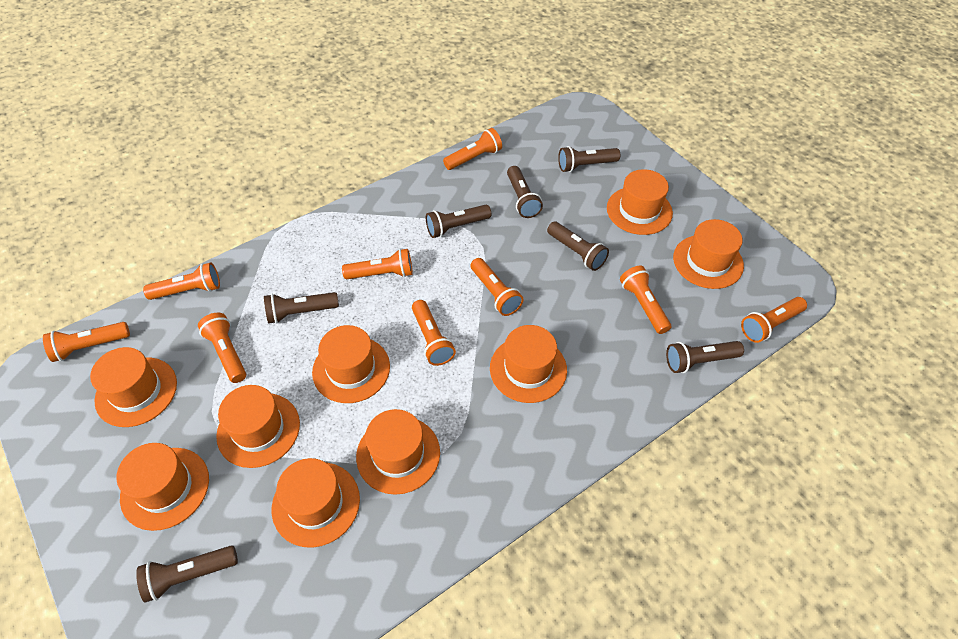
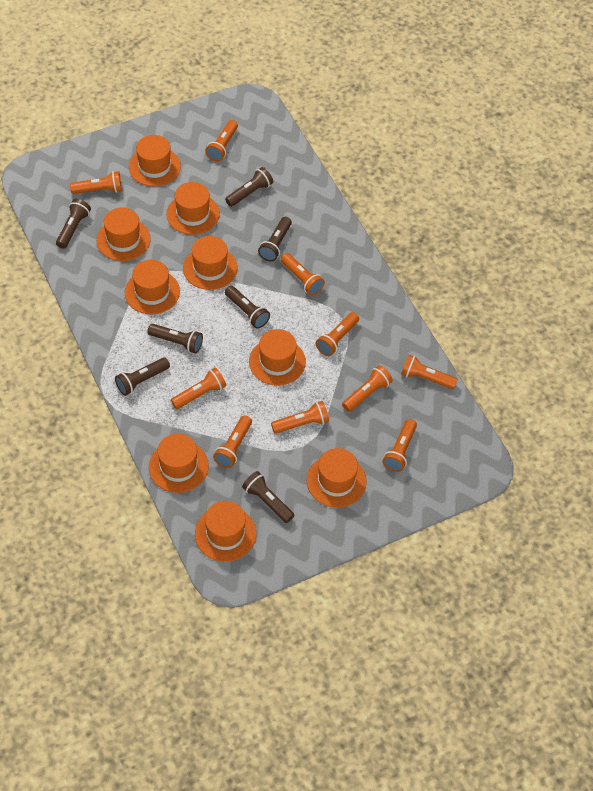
orange flashlight: [43,322,130,362] [143,262,220,300] [198,313,246,383] [342,249,413,279] [412,300,456,366] [443,128,502,170] [470,258,524,316] [620,266,671,334] [741,297,807,343] = 9 -> [70,171,122,194] [171,368,226,409] [205,120,238,162] [213,415,252,468] [271,401,329,434] [281,253,325,296] [316,312,359,356] [342,365,393,412] [383,419,417,472] [401,355,458,389] = 10

